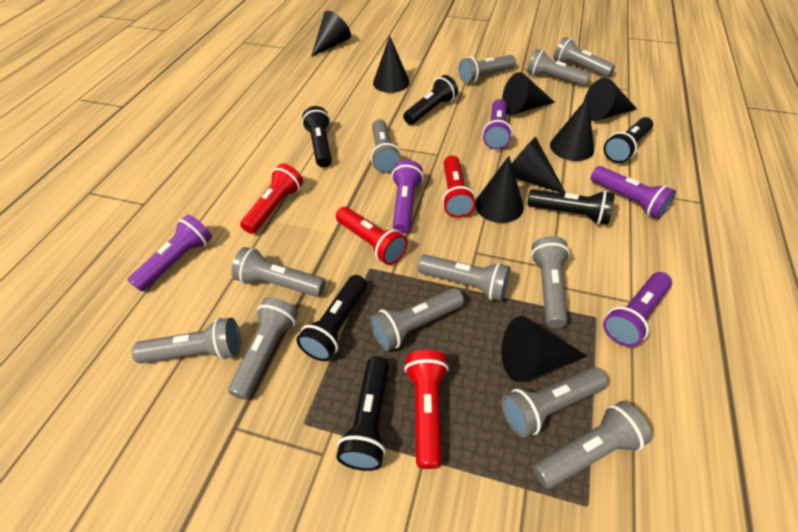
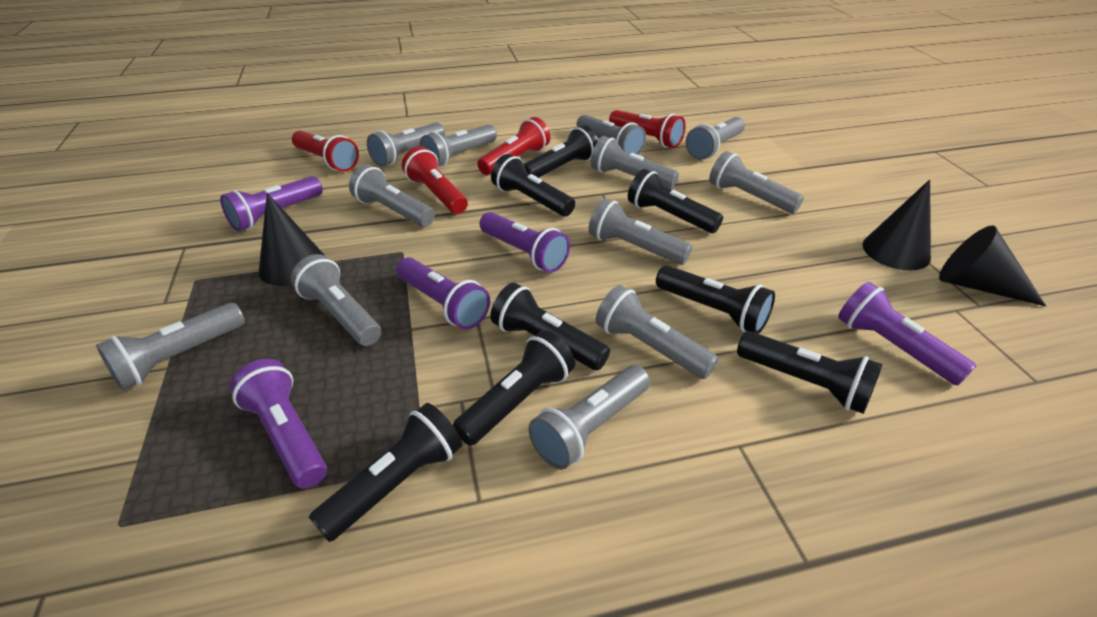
black cone: [311,11,351,57] [373,36,410,93] [475,156,524,223] [502,72,555,115] [502,316,588,382] [511,137,566,193] [550,97,594,161] [584,78,637,121] = 8 -> [259,193,325,286] [863,180,931,271] [939,225,1046,306] = 3
black flashlight: [297,275,367,361] [302,106,332,168] [336,357,389,471] [403,75,458,125] [528,189,615,225] [604,117,653,163] = 6 -> [309,403,462,542] [453,330,575,446] [490,283,610,370] [491,154,575,216] [524,125,598,178] [628,169,723,233] [656,265,775,334] [737,331,883,414] = 8

